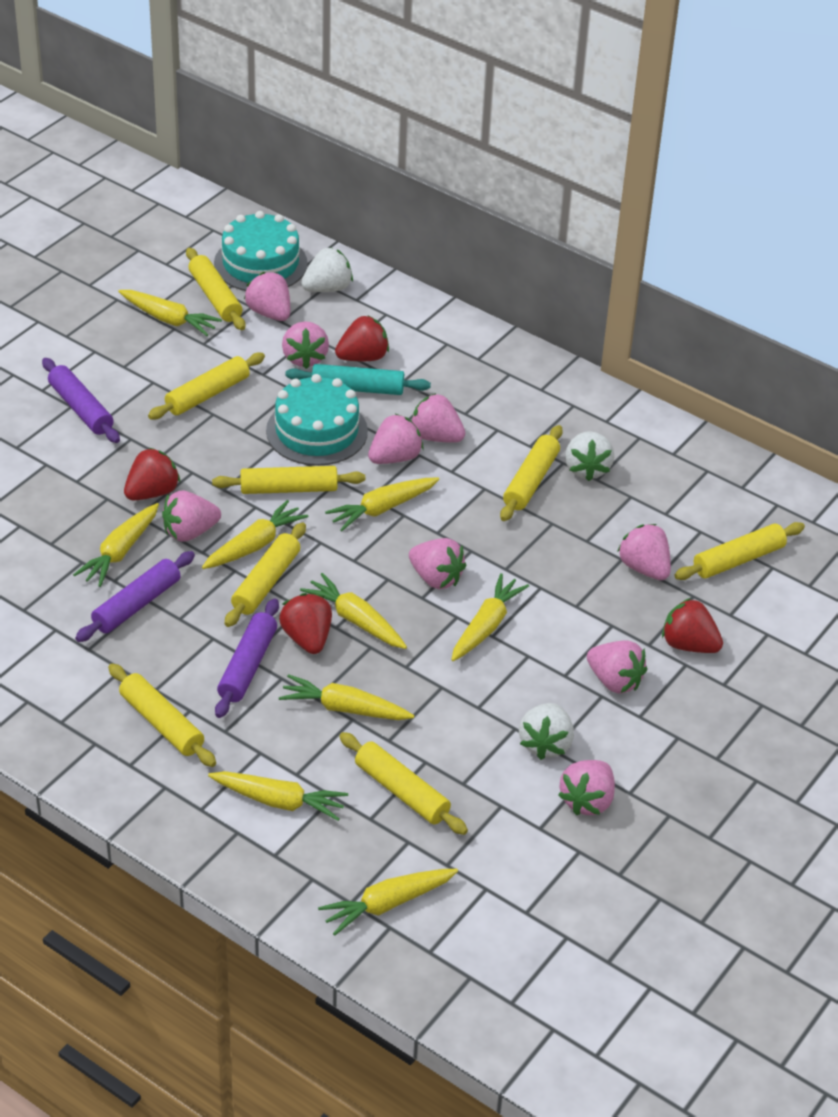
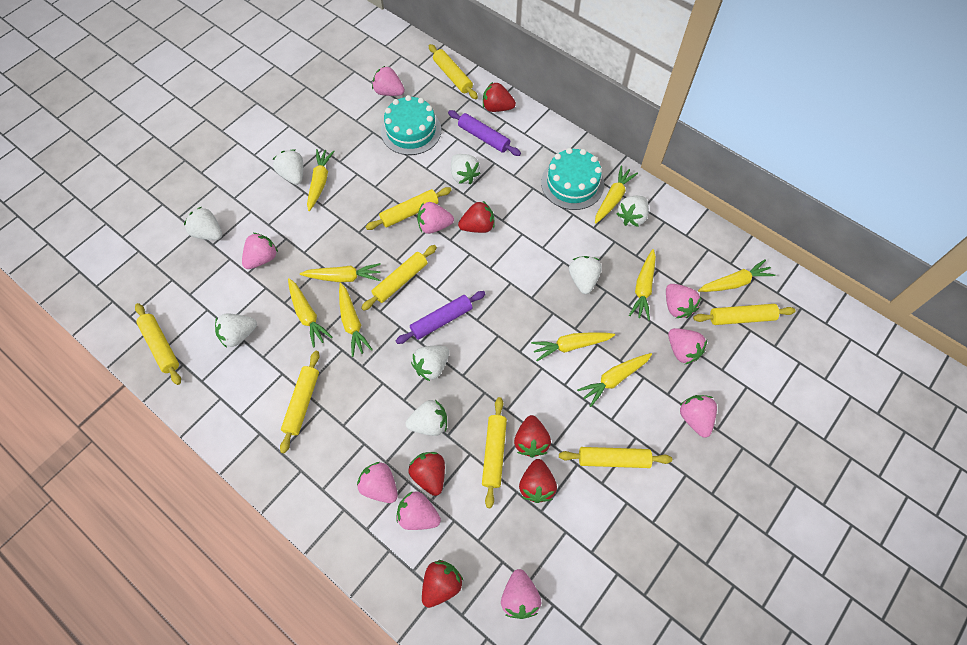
purple rolling pin: [42,358,120,443] [75,551,195,642] [215,598,279,718] = 3 -> [396,291,485,344] [448,110,521,156] = 2
red strawberry: [124,448,180,500] [279,593,332,654] [335,316,389,361] [662,598,723,653] = 4 -> [408,452,445,496] [422,560,464,608] [458,201,494,233] [483,82,516,112] [514,415,551,458] [519,459,557,503] = 6
turquoise rolling pin: [285,364,431,395] = 1 -> none = 0
white strawberry: [301,247,353,292] [519,703,574,760] [565,431,614,481] = 3 -> [184,207,222,240] [215,314,257,348] [272,149,303,185] [406,400,447,436] [411,346,449,381] [451,154,481,184] [569,256,602,294] [617,196,649,227] = 8

